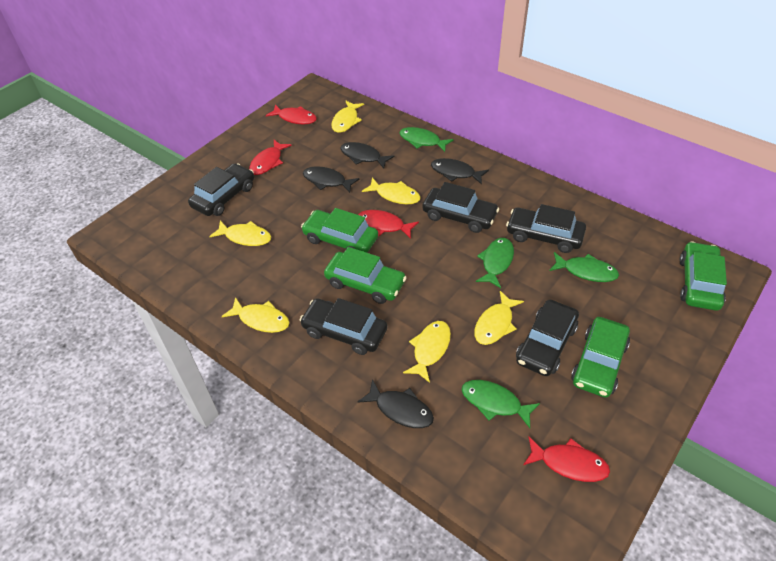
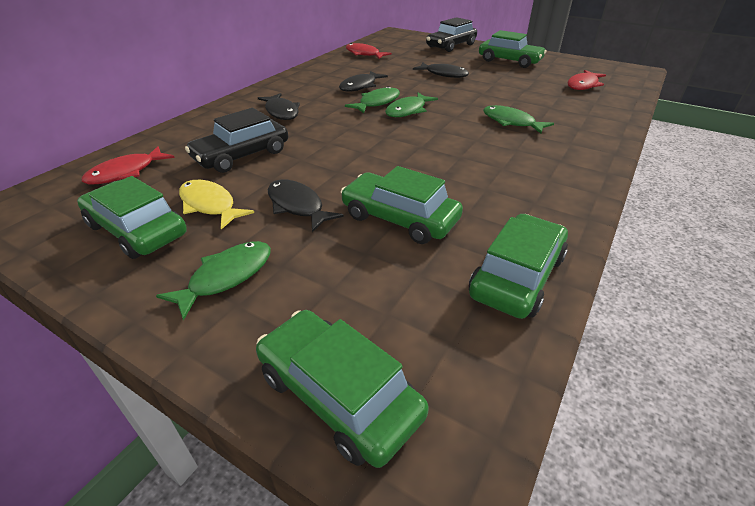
black car: [188,163,254,216] [300,298,387,355] [422,182,499,233] [506,204,586,253] [516,300,579,376] = 5 -> [185,108,288,173] [426,17,477,52] = 2
green car: [301,208,378,253] [324,247,407,304] [571,317,630,398] [679,241,727,311] = 4 -> [77,176,187,259] [256,310,429,468] [341,166,463,244] [469,214,568,319] [479,30,547,68] = 5
red fish: [249,140,292,175] [266,104,317,124] [358,210,419,239] [523,437,610,482] = 4 -> [81,146,175,184] [346,43,392,59] [567,70,606,90] = 3
yellow fish: [209,221,271,246] [222,297,290,333] [331,101,364,133] [362,178,421,204] [403,321,451,383] [474,291,524,345] = 6 -> [179,180,254,230] = 1

